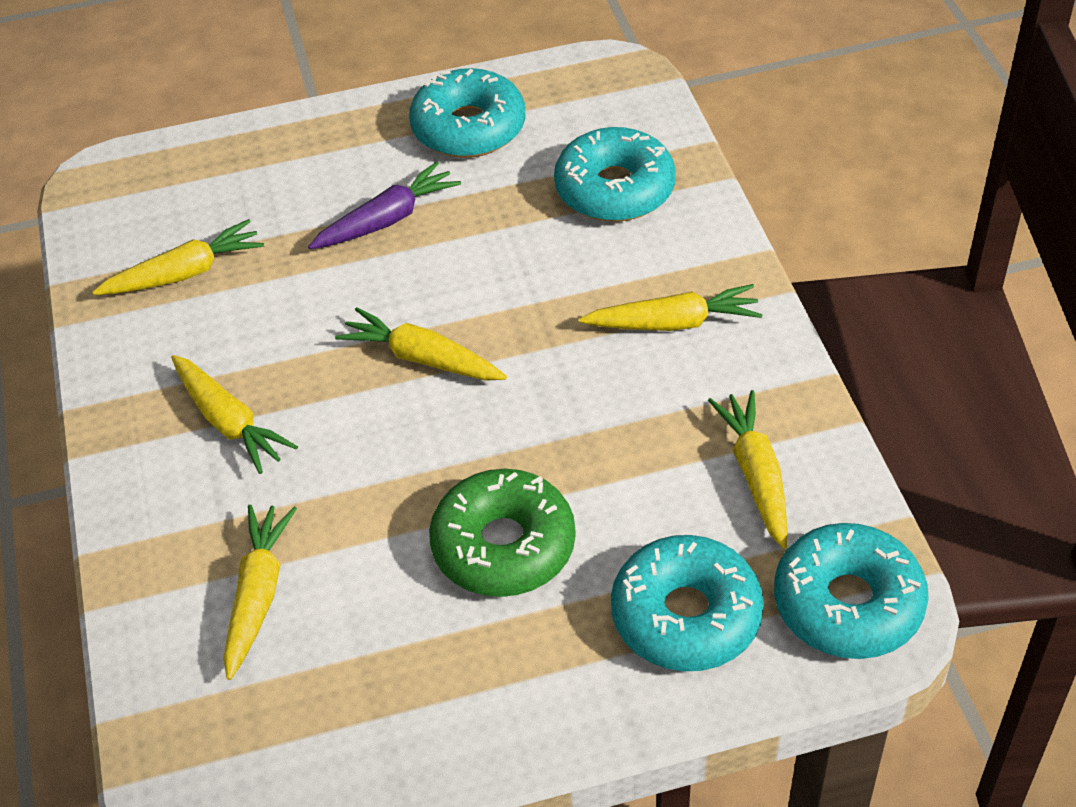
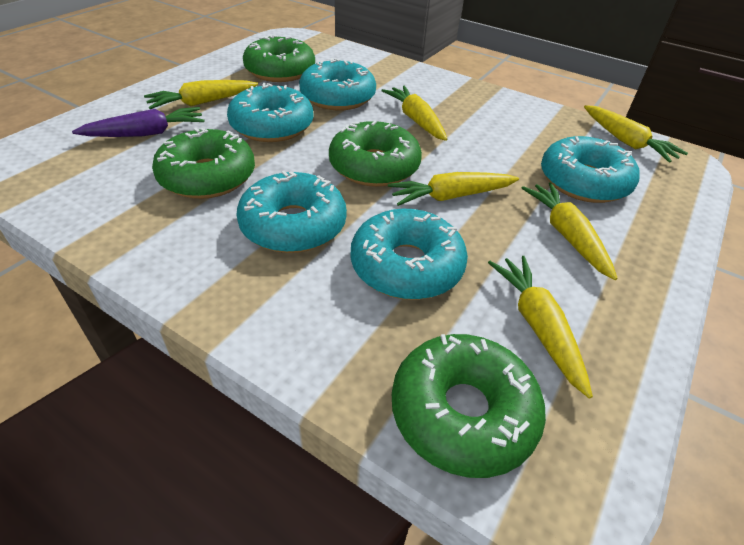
green donut: [429,469,576,597] = 1 -> [152,128,255,199] [243,35,315,82] [329,121,422,187] [392,334,546,478] = 4
turquoise donut: [409,68,525,158] [554,127,676,222] [611,535,764,671] [774,523,929,659] = 4 -> [227,83,313,142] [236,171,347,253] [299,58,376,110] [351,209,468,300] [541,136,639,203] = 5

